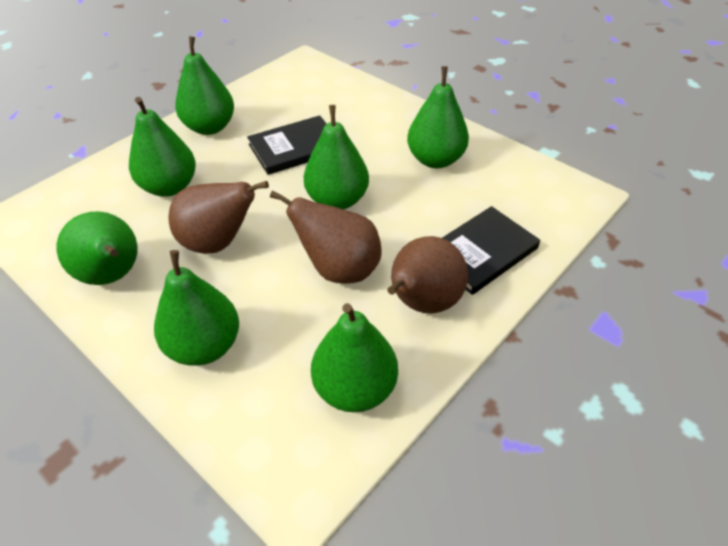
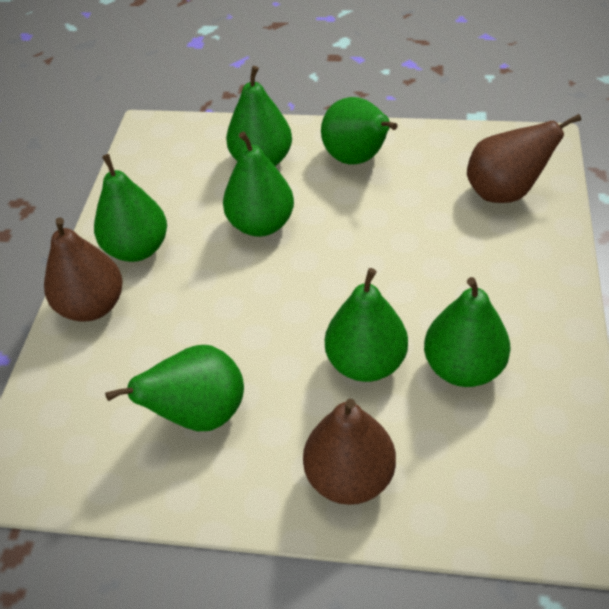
black book: [247,115,327,175] [442,206,540,295] = 2 -> none = 0

